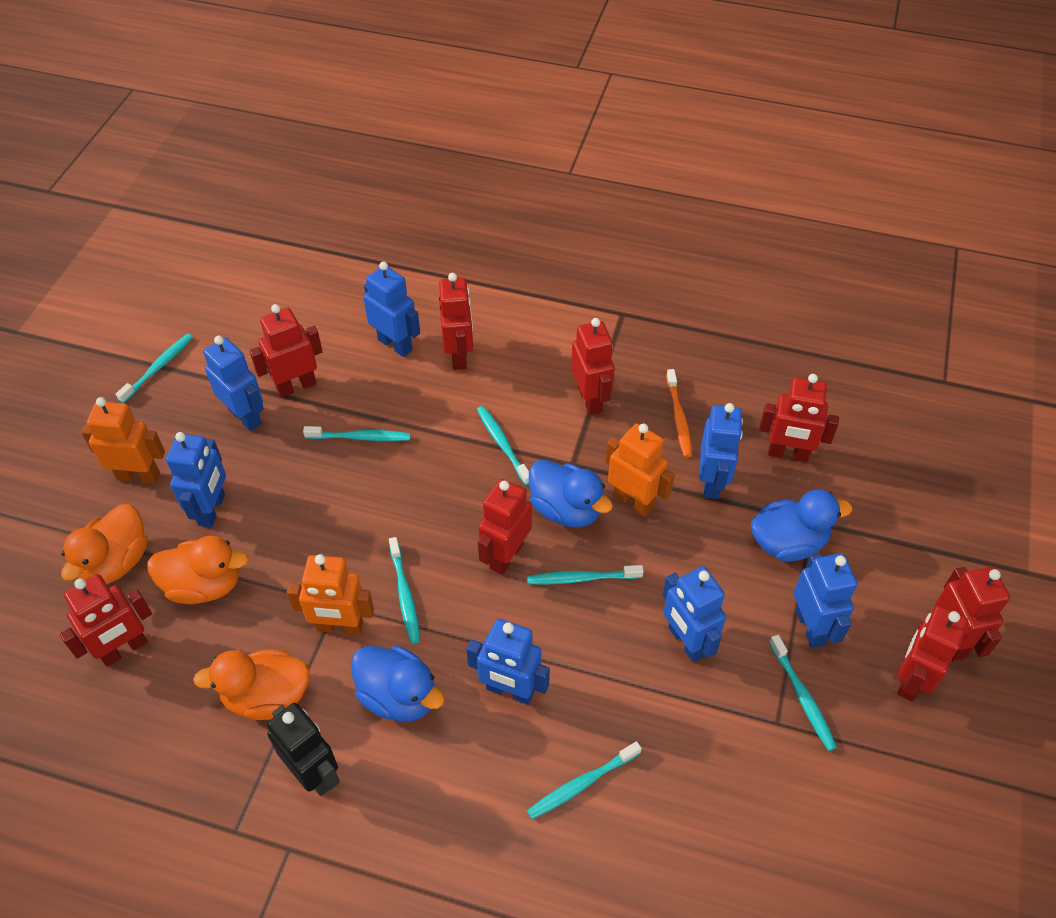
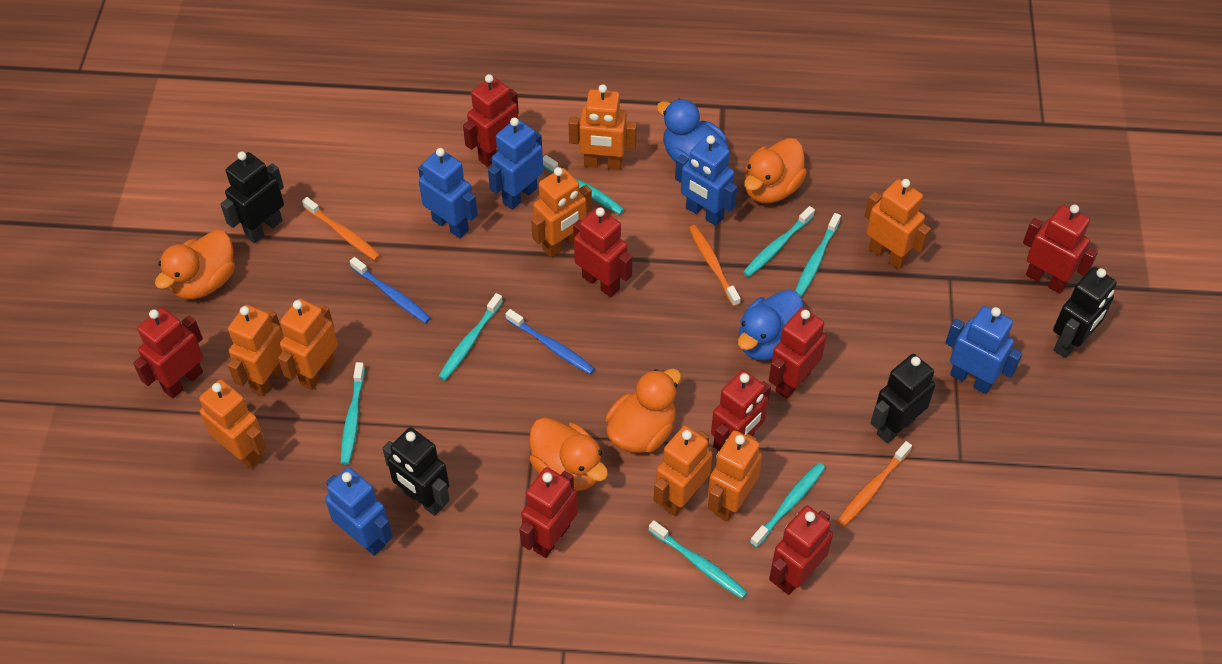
black robot: [267,703,340,796] = 1 -> [220,151,284,243] [382,428,450,516] [871,354,935,443] [1053,267,1117,358] = 4
blue duck: [351,646,445,722] [529,460,613,528] [751,489,852,562] = 3 -> [656,99,729,163] [738,290,804,360] = 2
blue robot: [166,432,226,528] [203,336,264,431] [363,262,420,357] [466,619,550,705] [663,566,726,662] [699,403,743,499] [793,553,857,648] = 7 -> [325,467,393,556] [418,148,478,238] [488,118,543,210] [675,135,737,226] [945,306,1022,394] = 5
blue toothbrush: none = 0 -> [350,257,431,323] [505,309,595,374] = 2
orange duck: [61,504,147,584] [147,536,248,604] [193,649,310,720] = 3 -> [155,230,235,299] [529,418,608,491] [605,369,681,453] [744,138,807,203] = 4
orange robot: [81,397,165,484] [287,554,374,635] [605,423,675,517] = 3 -> [199,380,267,469] [228,305,284,396] [278,298,338,390] [531,167,592,258] [568,84,637,170] [654,426,713,516] [708,430,763,522] [865,179,931,269] = 8
orange toothbrush: [666,369,692,458] = 1 -> [302,197,380,260] [689,225,741,307] [837,441,912,527] = 3

